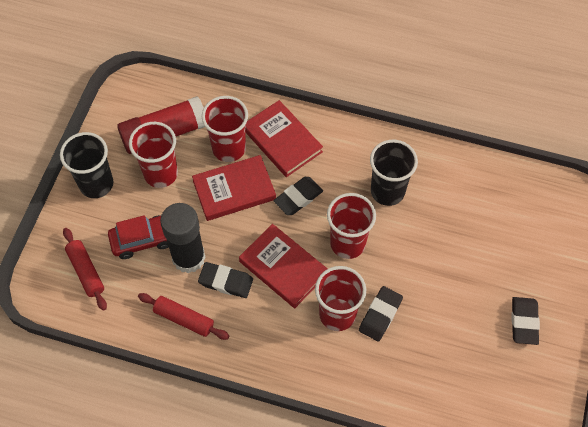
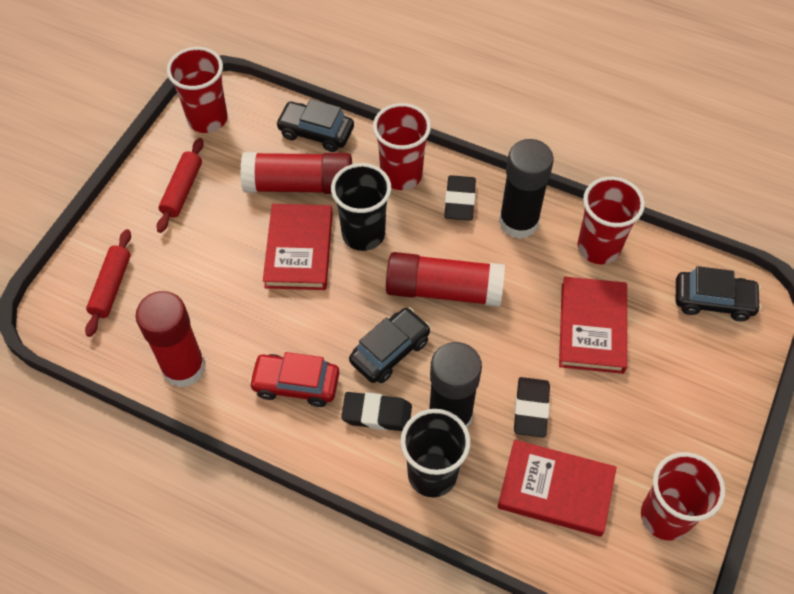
black car: none = 0 -> [276,99,354,152] [349,308,431,383] [676,266,762,321] = 3
black eraser: [198,262,253,298] [273,177,323,215] [359,286,403,341] [512,297,540,345] = 4 -> [341,392,412,431] [444,175,476,221] [514,377,550,438] = 3
black glue stick: [160,203,206,273] = 1 -> [429,342,482,428] [499,139,554,239] = 2
red glue stick: [117,96,205,154] = 1 -> [136,291,206,388] [240,152,352,194] [386,252,505,307] = 3

